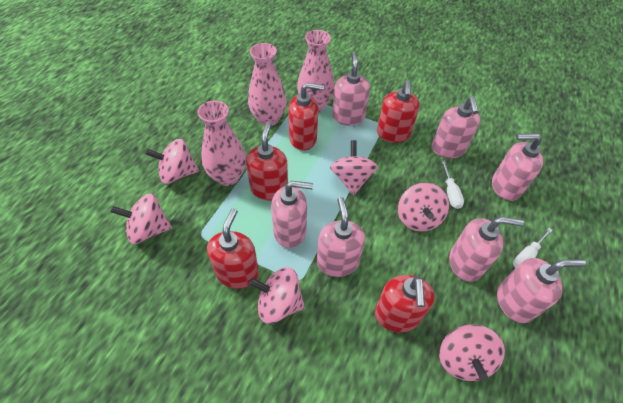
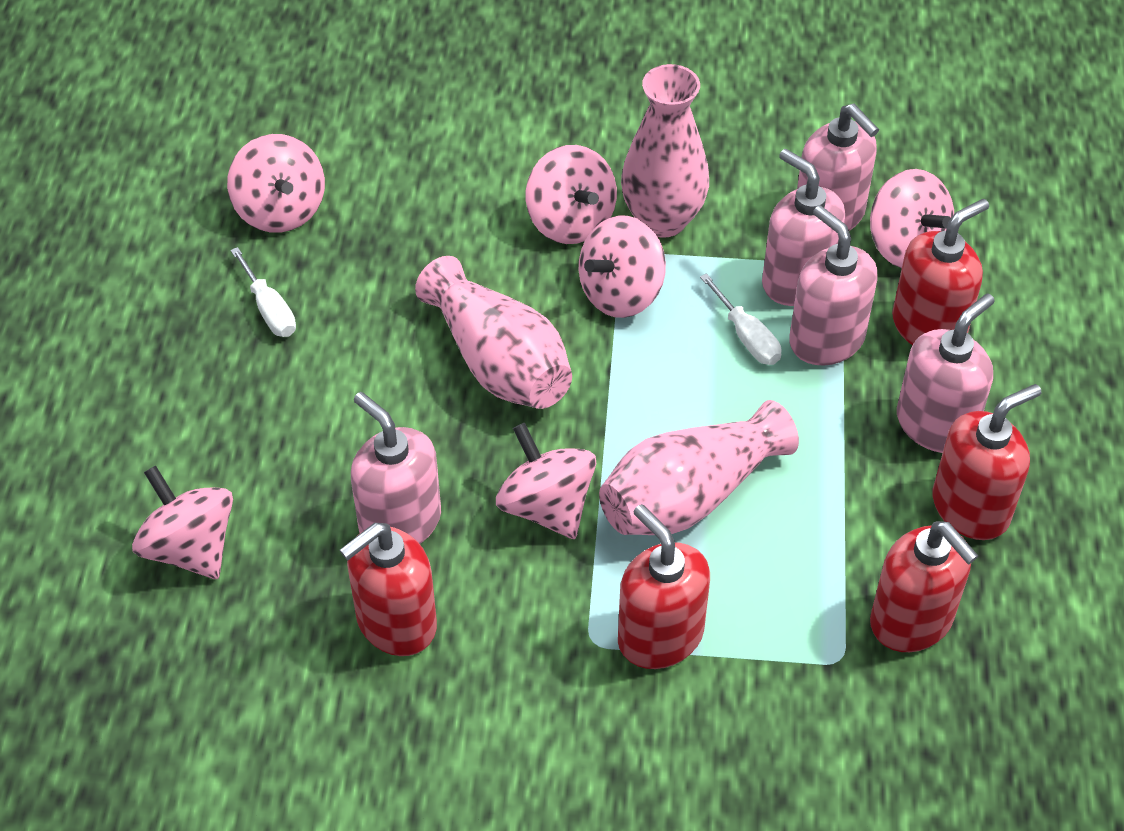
pink soap dispenser: [271,181,313,248] [317,197,365,277] [332,52,370,125] [432,96,480,158] [449,216,524,282] [492,134,543,201] [497,258,586,323] = 7 -> [351,392,441,544] [762,149,845,306] [789,205,878,366] [797,104,879,231] [897,293,995,453] = 5

